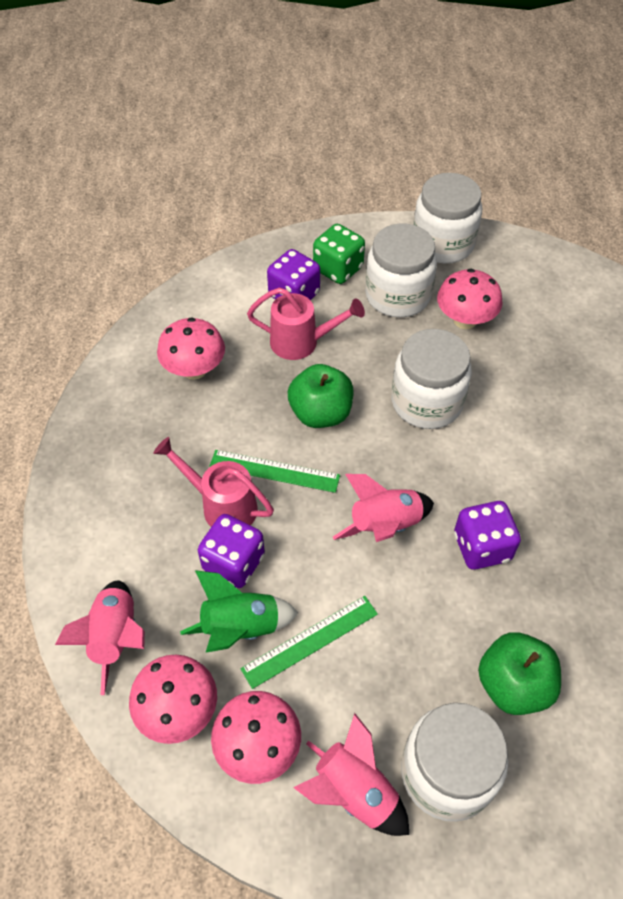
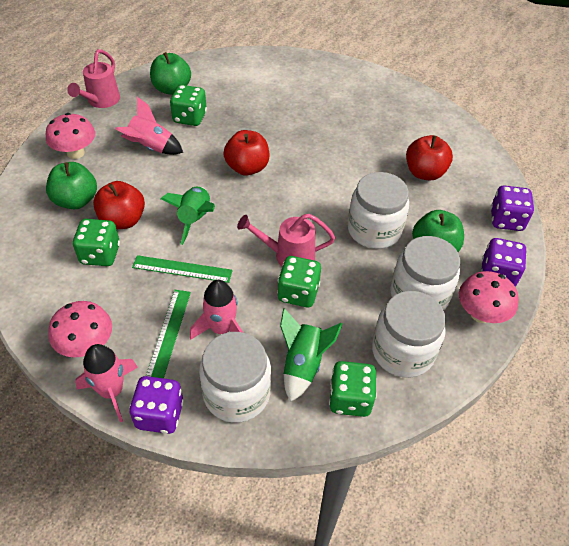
green apple: [288,364,354,428] [478,632,561,715] = 2 -> [46,162,97,210] [150,52,191,95] [412,210,464,252] = 3
green dice: [313,224,365,284] = 1 -> [73,219,120,266] [170,85,207,126] [277,256,321,307] [329,361,377,417] = 4
green rocket: [180,570,299,653] = 1 -> [160,187,215,245] [280,308,342,402] = 2
pink mushroom: [129,655,217,744] [157,317,225,380] [211,691,301,784] [437,269,503,329] = 4 -> [46,113,95,159] [48,301,112,357] [459,271,519,323] = 3
red apple: none = 0 -> [93,181,145,229] [223,130,269,175] [406,135,453,180] = 3

